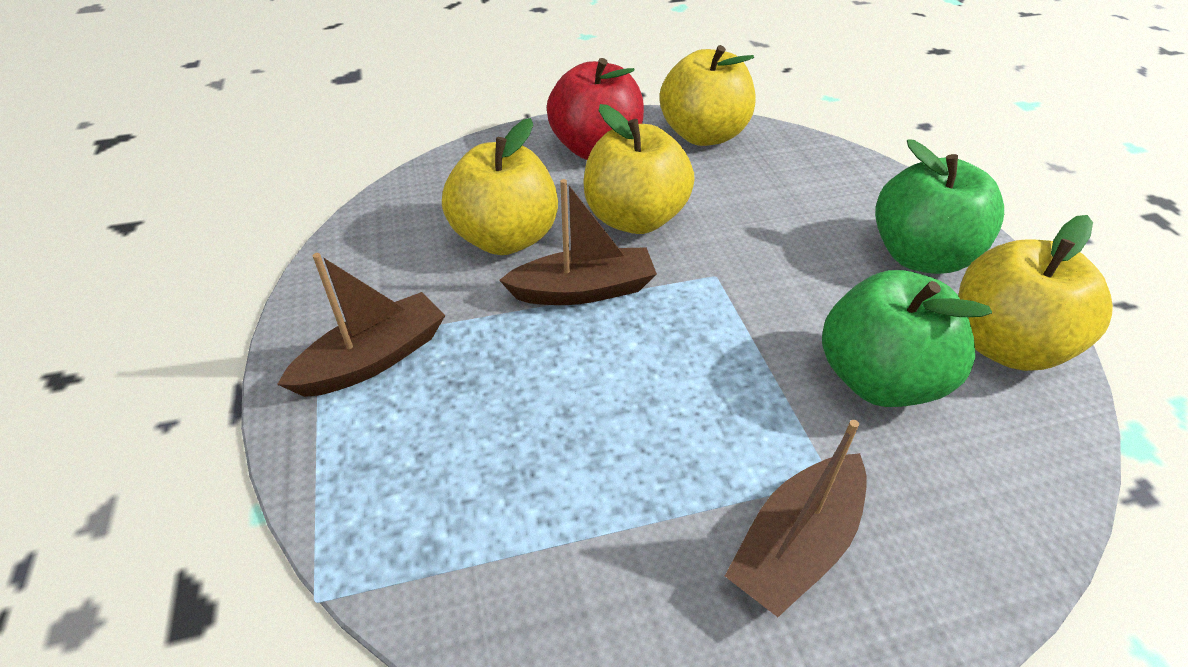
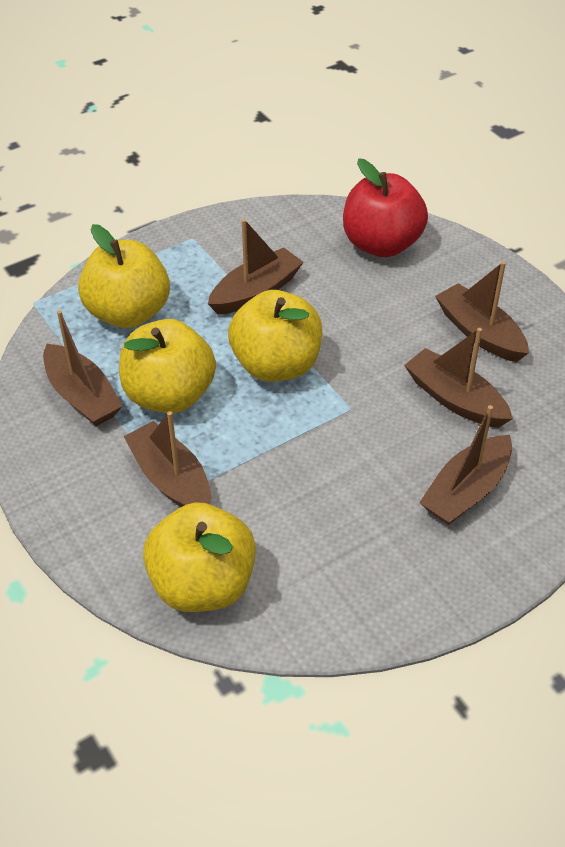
brown boat: [277,253,446,397] [499,179,657,305] [725,420,867,617] = 3 -> [43,310,123,426] [124,411,211,507] [208,219,304,314] [404,328,513,428] [419,405,512,525] [435,261,529,362] = 6
green apple: [822,270,992,407] [875,139,1004,274] = 2 -> none = 0

